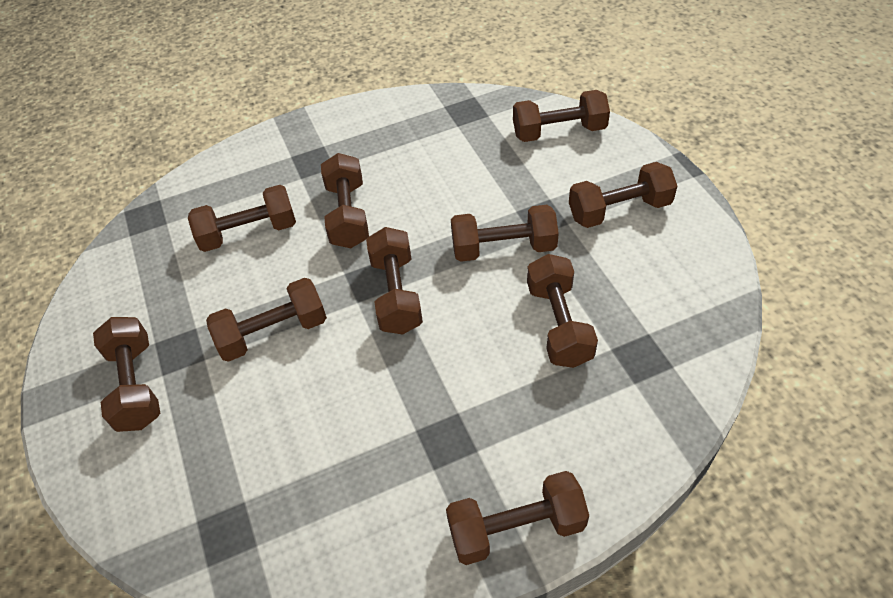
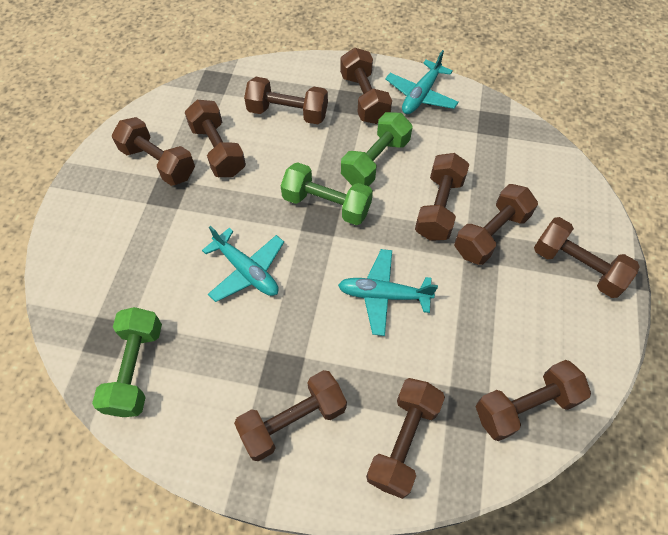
green dumbbell: none = 0 -> [92,307,162,417] [281,162,373,225] [341,112,413,186] = 3
turquoise plane: none = 0 -> [202,226,284,302] [338,249,438,336] [385,50,459,114] = 3

